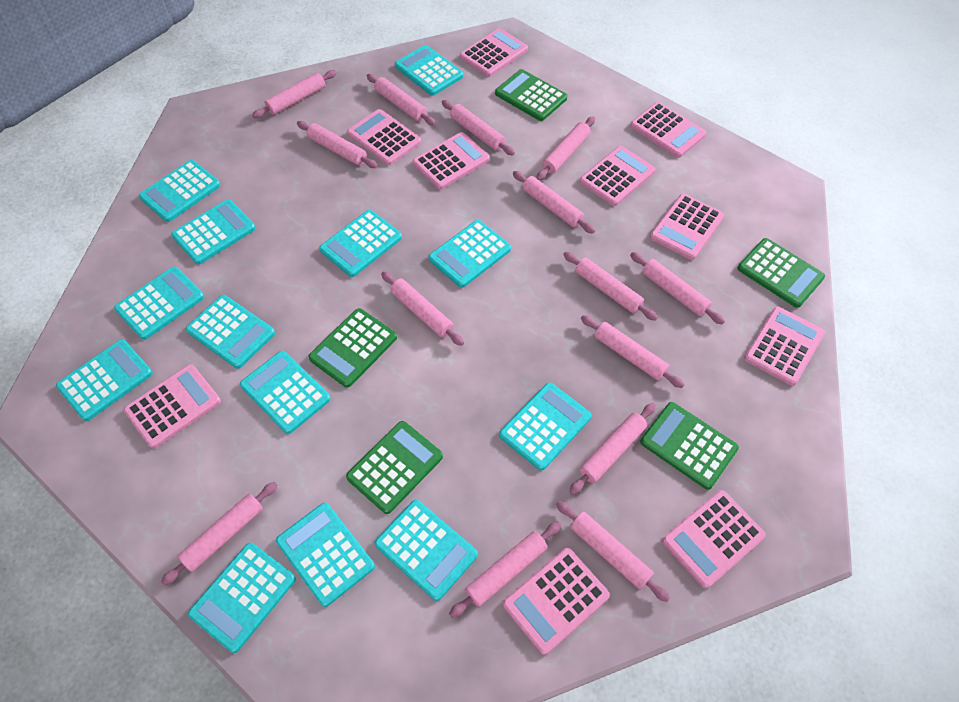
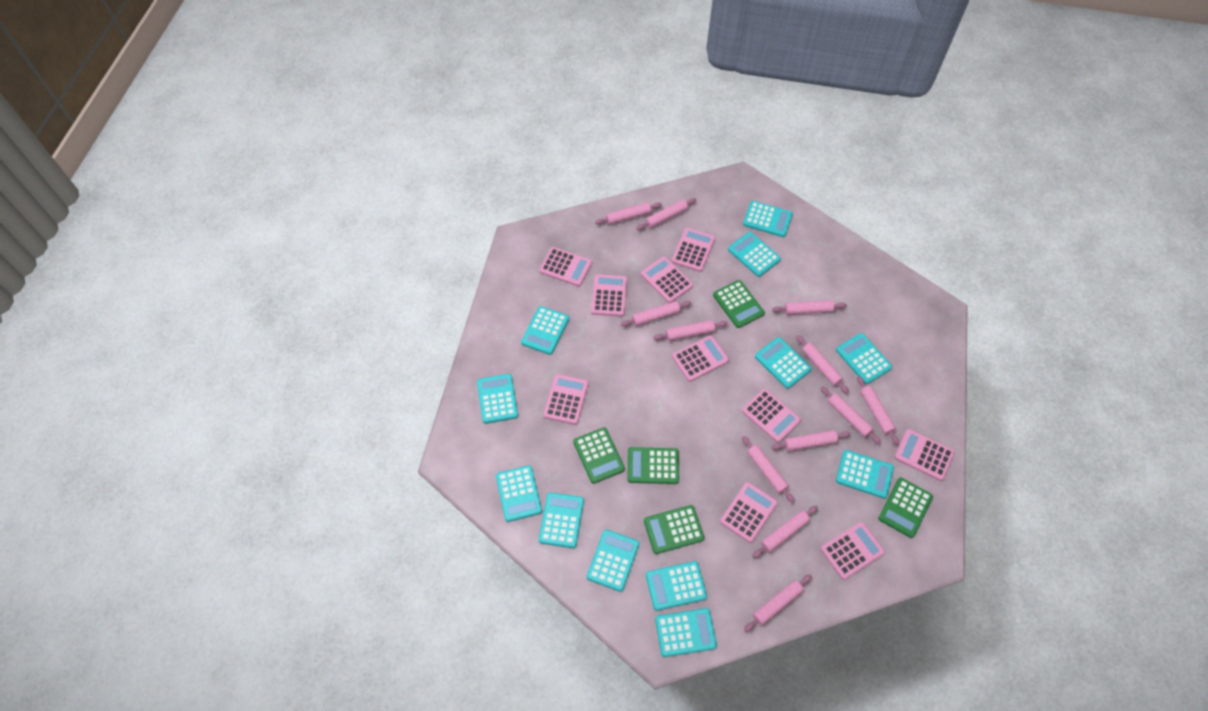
pink rolling pin: [161,482,277,586] [252,70,337,118] [297,121,378,168] [367,74,436,126] [381,271,464,346] [442,100,515,155] [449,522,561,618] [513,171,595,234] [536,116,595,181] [556,501,670,602] [563,252,658,321] [569,403,656,495] [581,315,685,388] [630,252,725,324] = 14 -> [595,202,662,225] [621,301,691,327] [637,198,696,230] [654,320,727,341] [742,436,795,503] [744,574,812,632] [753,506,818,558] [771,430,850,451] [772,300,847,315] [797,335,849,394] [820,387,881,444] [857,376,899,445] = 12
turquoise calculator: [56,339,153,421] [114,266,204,340] [139,160,221,222] [171,199,255,264] [186,295,275,369] [188,543,296,653] [240,351,330,434] [276,503,375,607] [319,210,402,277] [375,500,478,601] [395,45,463,96] [429,220,511,288] [499,382,591,470] = 13 -> [477,374,518,424] [496,465,542,522] [521,306,569,355] [539,492,584,548] [587,530,639,592] [646,561,707,611] [655,608,717,657] [728,232,781,277] [743,201,793,237] [755,337,812,389] [836,333,892,384] [836,450,894,499] = 12

